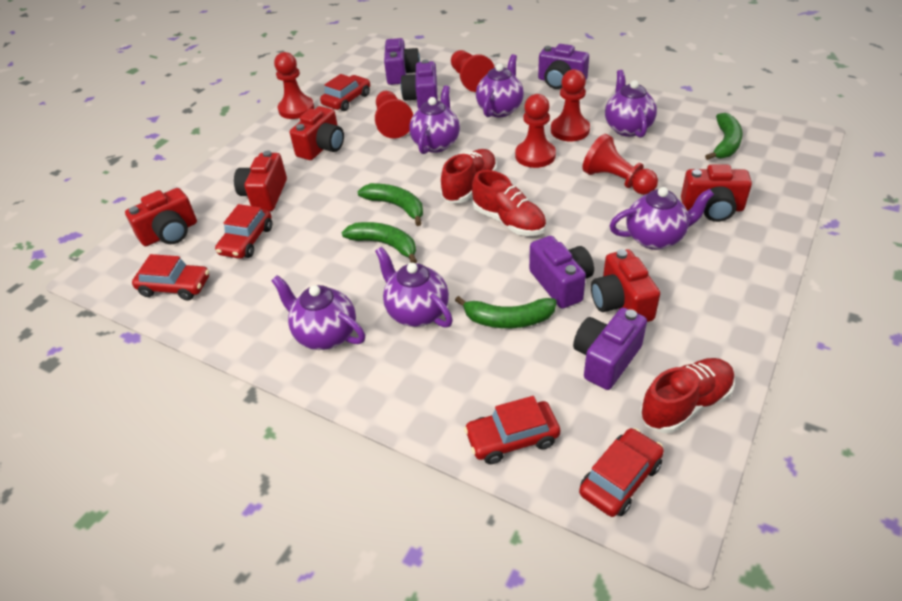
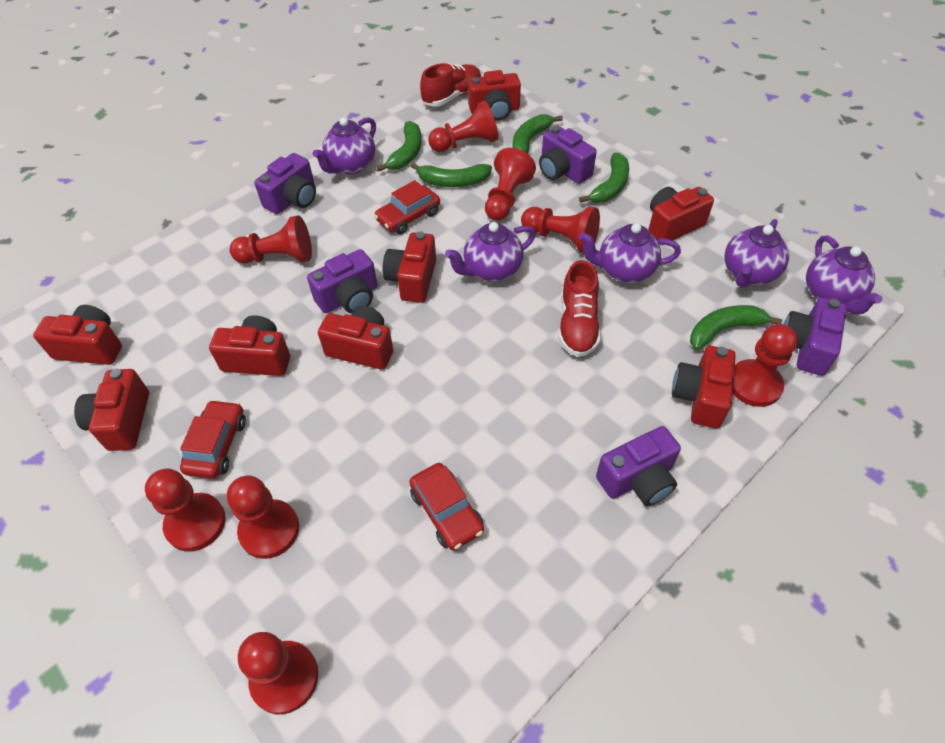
green banana: [342,222,417,263] [357,183,423,226] [455,296,557,328] [705,113,743,160] = 4 -> [377,121,422,172] [411,162,492,187] [512,114,563,154] [579,153,629,203] [690,305,782,350] = 5
purple teapot: [271,275,365,350] [375,247,453,328] [409,85,460,154] [476,54,524,117] [605,70,657,138] [609,187,714,250] = 6 -> [313,117,376,174] [445,222,536,282] [579,223,681,283] [725,219,789,288] [806,235,882,315] = 5
red camera: [125,188,197,246] [234,150,287,211] [290,106,344,160] [591,249,660,322] [681,164,752,222] = 5 -> [33,305,122,365] [74,369,149,451] [209,315,290,376] [318,306,393,370] [383,231,436,303] [468,70,521,121] [648,187,714,241] [672,346,736,428] = 8
red car: [132,254,209,301] [215,204,272,259] [320,74,370,111] [464,396,560,464] [579,428,664,517] = 5 -> [180,399,246,479] [374,180,440,234] [409,463,484,550] = 3
red pawn: [274,52,314,119] [375,91,413,138] [451,50,495,92] [515,94,556,168] [551,69,590,141] [582,134,658,195] = 6 -> [145,468,226,552] [227,475,299,559] [230,215,312,264] [238,632,318,714] [428,101,498,152] [485,148,536,221] [521,206,600,253] [733,324,797,407] = 8
red shoe: [441,149,497,203] [472,170,546,236] [640,358,735,433] = 3 -> [420,63,482,107] [559,260,601,357] = 2

